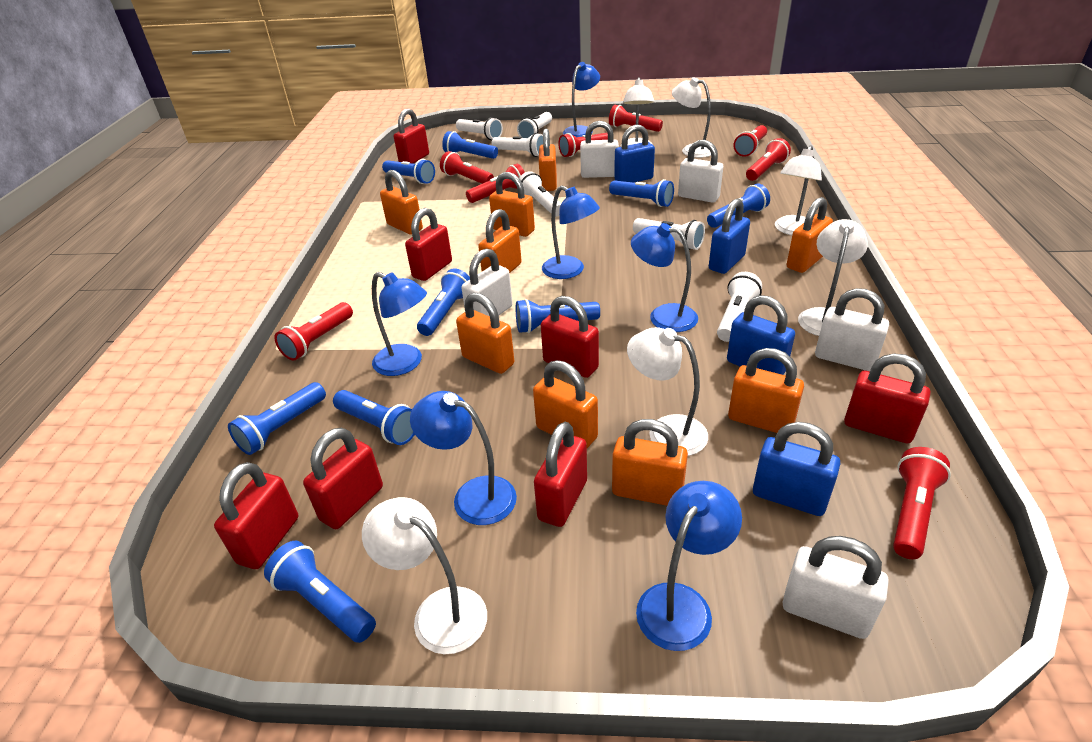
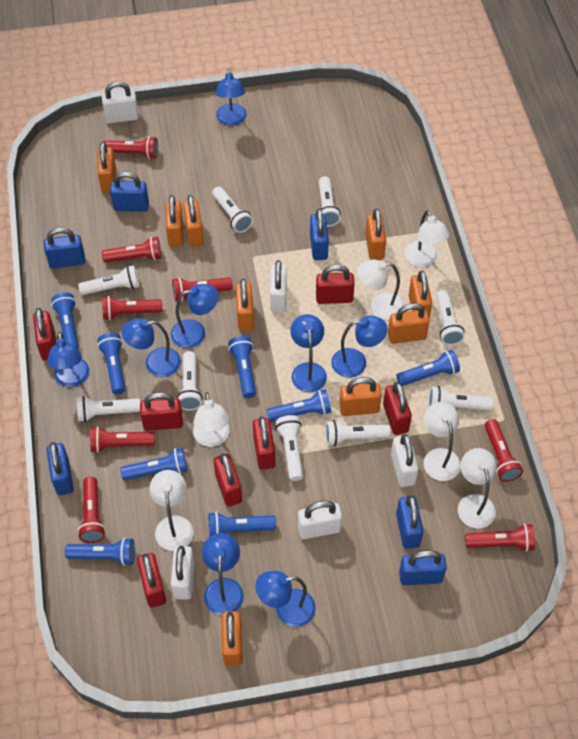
blue flashlight: [228,382,326,455] [264,541,376,643] [333,390,415,445] [382,159,435,184] [417,268,470,336] [442,131,498,159] [516,299,600,333] [609,179,674,207] [707,184,770,228] = 9 -> [51,292,79,349] [65,538,135,566] [98,333,125,394] [120,448,188,480] [208,512,276,537] [228,336,256,398] [267,389,331,422] [396,350,460,386] = 8
blue lamp: [372,272,427,376] [410,391,517,525] [542,185,600,279] [563,62,600,137] [631,223,698,332] [636,481,742,651] = 6 -> [47,332,89,387] [121,318,181,377] [171,284,219,348] [202,533,244,615] [216,68,247,126] [255,571,316,627] [290,314,327,392] [331,316,387,378] = 8
blue padlock: [614,125,655,183] [709,198,750,274] [727,295,795,375] [753,422,840,516] = 4 -> [44,227,85,268] [46,442,74,495] [110,171,149,212] [310,209,329,260] [396,495,423,549] [399,550,447,585] = 6
white flashlight: [456,117,503,140] [492,133,543,157] [517,112,552,138] [519,171,561,216] [633,218,705,250] [717,272,762,342] = 6 -> [77,396,140,422] [78,265,139,295] [177,351,203,411] [212,186,253,233] [276,415,303,481] [319,176,341,227] [325,420,391,446] [428,386,493,411] [436,289,465,345] = 9

